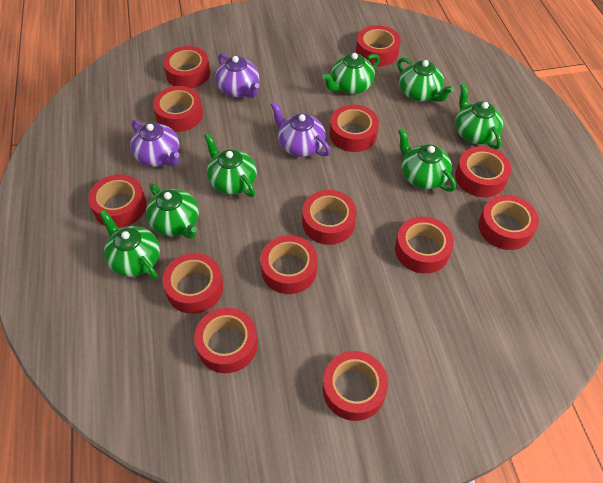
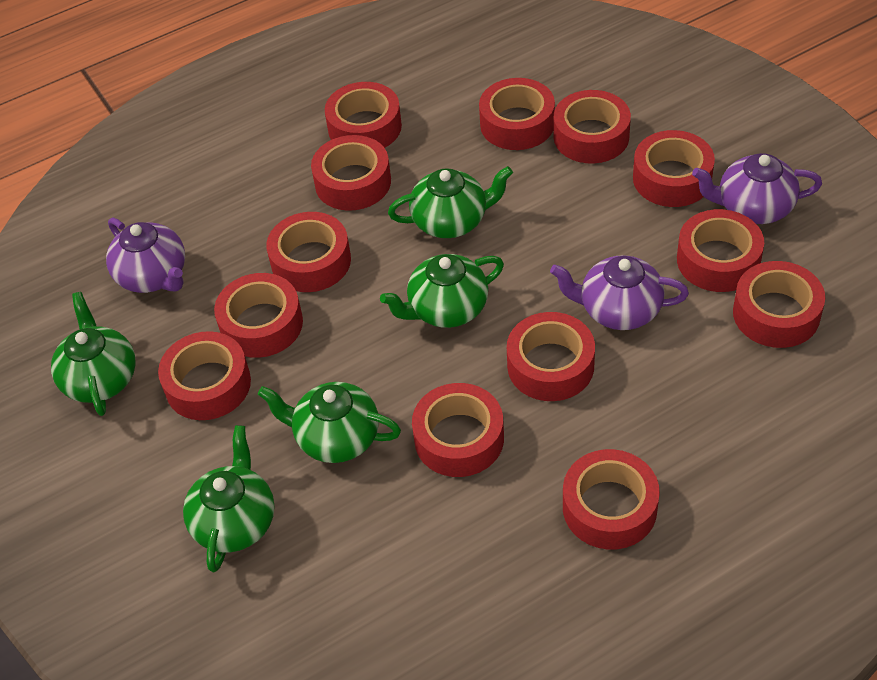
green teapot: [99,210,160,279] [146,183,199,239] [204,133,257,197] [322,53,380,94] [397,58,454,102] [398,128,456,192] [455,84,503,149] = 7 -> [51,292,136,416] [183,425,274,572] [258,382,401,463] [380,254,504,328] [388,166,513,238] = 5

